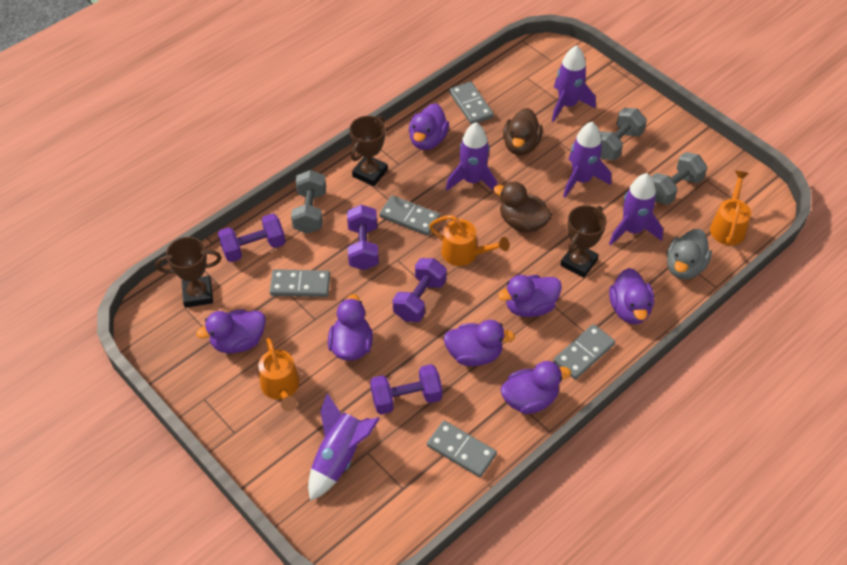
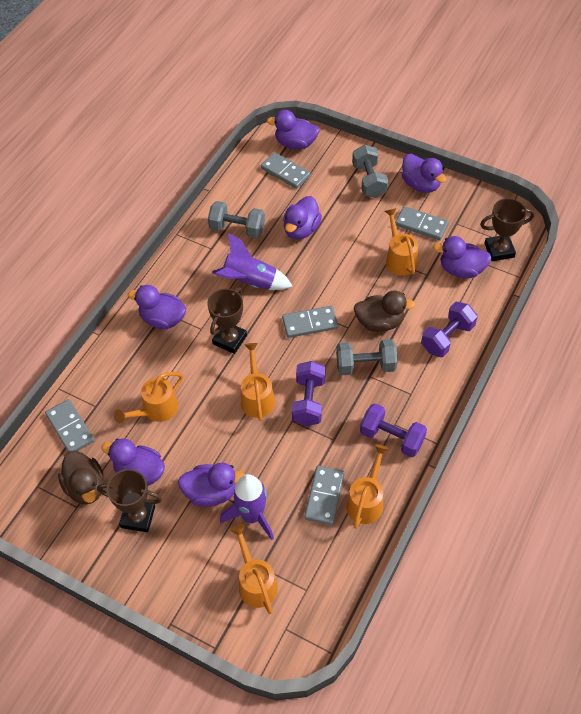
grey duck: [667,229,712,280] = 1 -> none = 0
orange watering can: [258,338,299,412] [429,215,510,266] [710,171,751,245] = 3 -> [114,372,183,423] [230,524,278,614] [241,343,275,421] [346,444,389,529] [385,208,418,276] = 5
purple dumbbell: [218,213,286,262] [347,205,379,270] [370,364,443,415] [393,258,447,322] = 4 -> [292,361,326,426] [360,403,427,457] [421,302,478,357] = 3
purple rocket: [308,393,380,501] [446,123,497,193] [552,45,596,122] [563,122,611,198] [609,173,663,245] = 5 -> [212,233,292,290] [220,474,274,540] = 2

